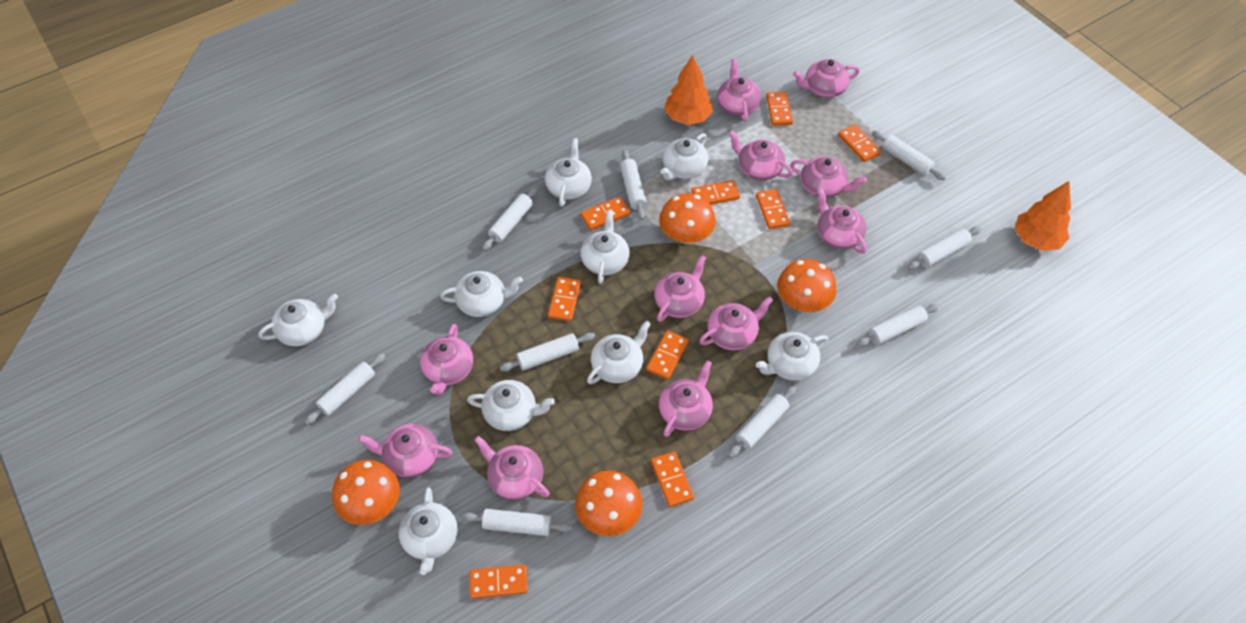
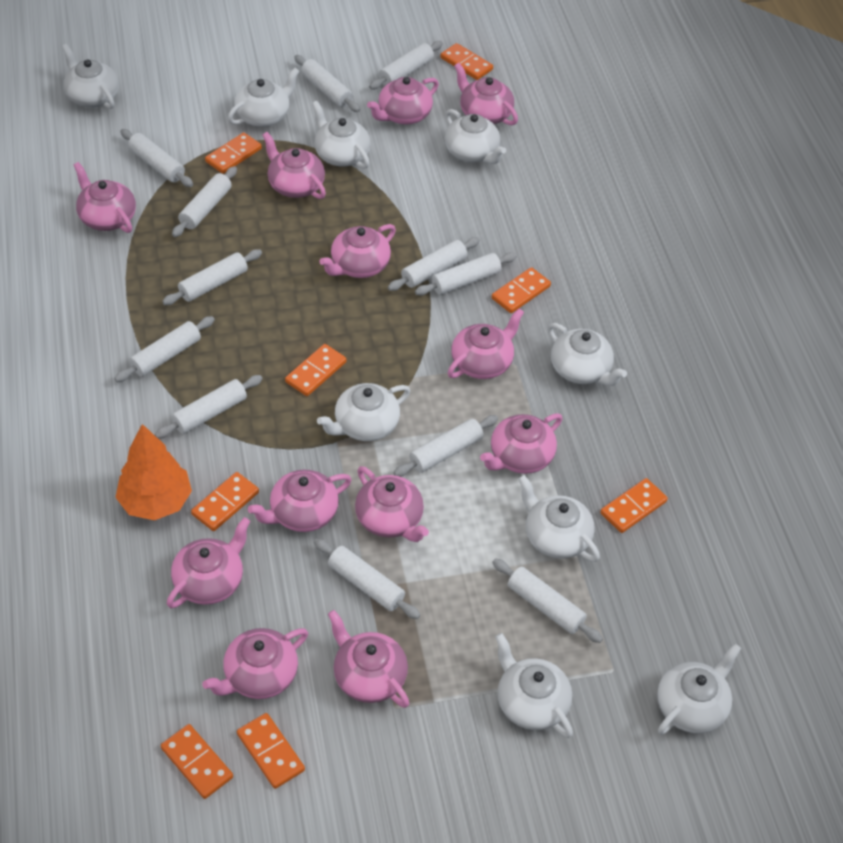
orange domino: [469,565,528,599] [548,277,581,321] [581,197,630,230] [646,331,689,380] [651,452,694,507] [691,180,740,205] [756,189,790,229] [766,91,793,126] [838,125,881,162] = 9 -> [161,724,233,799] [191,472,259,531] [205,132,262,174] [237,713,305,789] [285,344,346,396] [440,43,493,80] [492,267,551,313] [600,478,668,533] = 8
orange mushroom: [332,460,400,525] [575,471,643,536] [659,193,716,244] [777,259,837,312] = 4 -> none = 0
orange tree: [664,55,713,125] [1015,181,1071,251] = 2 -> [115,424,192,520] = 1
pink teapot: [358,424,452,477] [420,324,473,395] [475,436,550,500] [654,255,706,322] [659,360,713,437] [699,296,773,350] [717,59,761,122] [728,130,793,180] [790,156,867,198] [793,59,860,97] [817,189,867,254] = 11 -> [74,162,136,233] [167,517,250,608] [202,628,308,699] [248,469,352,532] [262,132,326,199] [319,224,396,278] [328,610,409,708] [355,466,429,542] [367,77,439,124] [448,308,524,379] [454,63,518,125] [480,413,563,474] = 12
white rolling pin: [304,353,385,425] [462,509,572,536] [482,186,538,251] [500,333,595,372] [620,150,647,220] [728,386,796,458] [857,304,939,347] [872,131,946,180] [908,226,981,270] = 9 -> [114,316,215,382] [120,129,193,187] [155,375,263,438] [162,249,262,305] [172,166,237,237] [294,55,360,112] [314,538,421,619] [369,41,443,90] [388,237,480,291] [393,415,498,477] [415,252,517,296] [492,558,603,643] = 12

